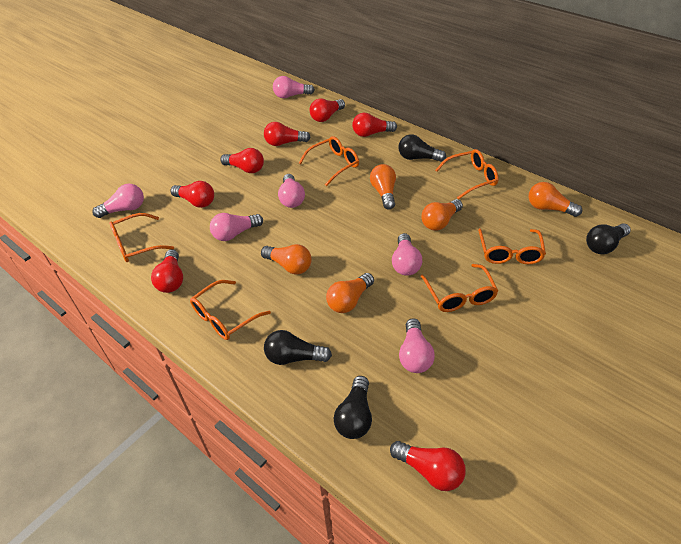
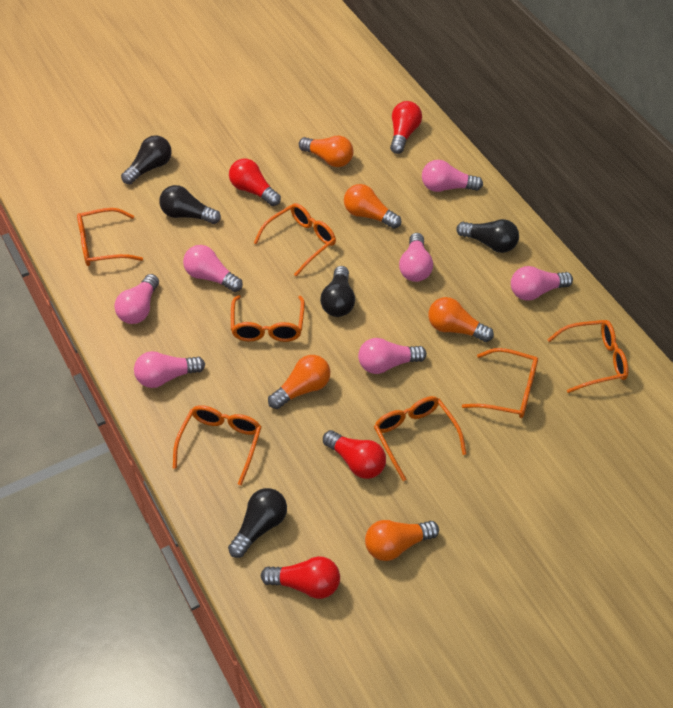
black light bulb: [264,330,332,365] [333,376,372,439] [398,134,446,162] [586,224,631,254] = 4 -> [121,135,172,185] [159,185,221,224] [228,488,287,558] [320,266,355,317] [456,219,519,253] = 5
orange glasses: [109,213,174,262] [190,280,271,340] [299,136,359,186] [421,264,498,312] [435,149,499,199] [478,228,546,264] = 6 -> [77,208,143,266] [173,405,262,485] [231,295,305,342] [254,203,336,277] [374,396,466,481] [462,348,538,418] [547,320,628,393] = 7
pink light bulb: [92,184,144,218] [210,213,263,241] [273,76,315,98] [278,174,305,208] [392,233,422,276] [399,318,435,373] = 6 -> [115,274,159,324] [134,351,205,388] [183,245,243,292] [358,338,427,374] [399,233,433,282] [422,160,483,192] [511,266,573,301] = 7
red light bulb: [151,250,183,293] [170,181,214,208] [220,148,264,173] [264,122,311,146] [310,99,345,122] [352,113,397,137] [390,441,466,491] = 7 -> [229,159,281,206] [260,556,340,599] [323,430,386,479] [390,101,422,154] = 4

